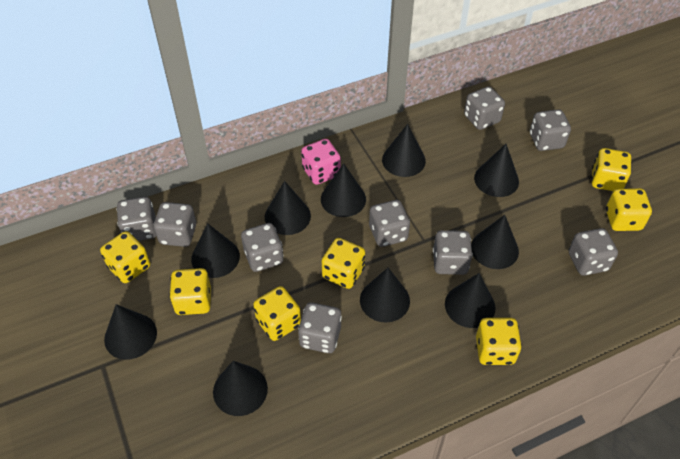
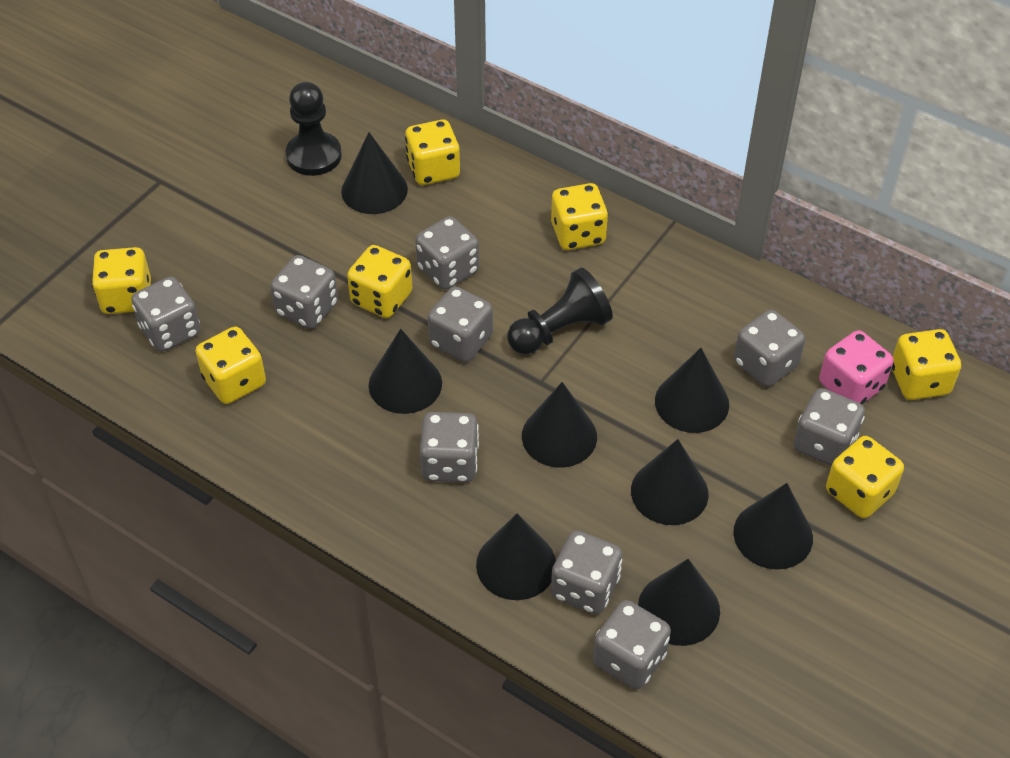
black cone: [104,304,157,360] [191,223,240,278] [213,361,268,416] [265,181,311,235] [321,163,366,217] [360,268,410,323] [382,124,426,177] [445,273,496,328] [471,215,519,269] [474,144,519,197] = 10 -> [341,132,408,214] [369,329,442,414] [476,514,556,600] [522,382,597,468] [631,439,709,525] [638,559,720,646] [655,348,729,433] [733,483,813,570] = 8
black pawn: none = 0 -> [286,82,342,176] [507,267,613,354] = 2

